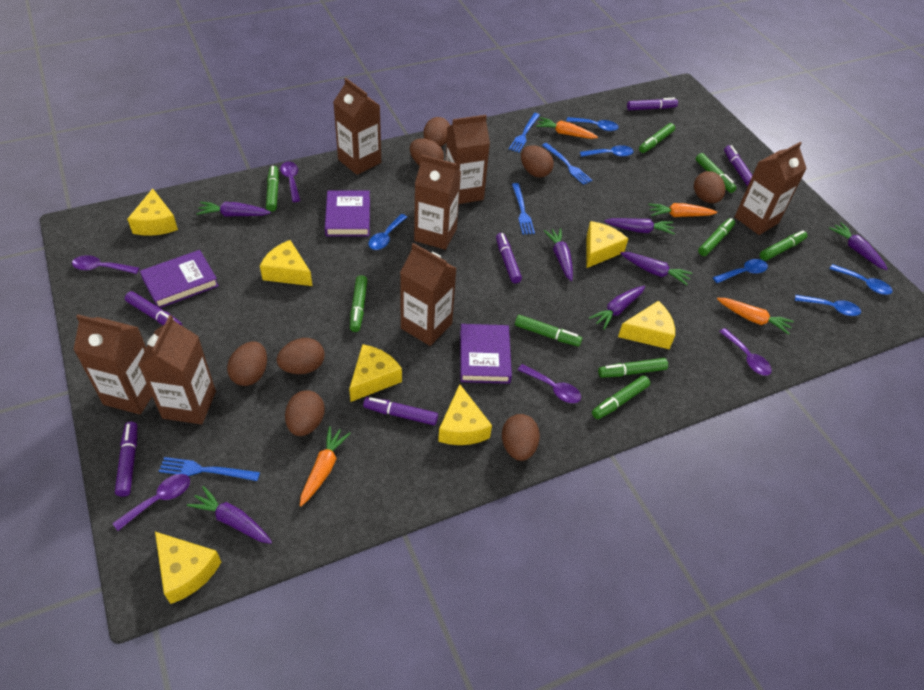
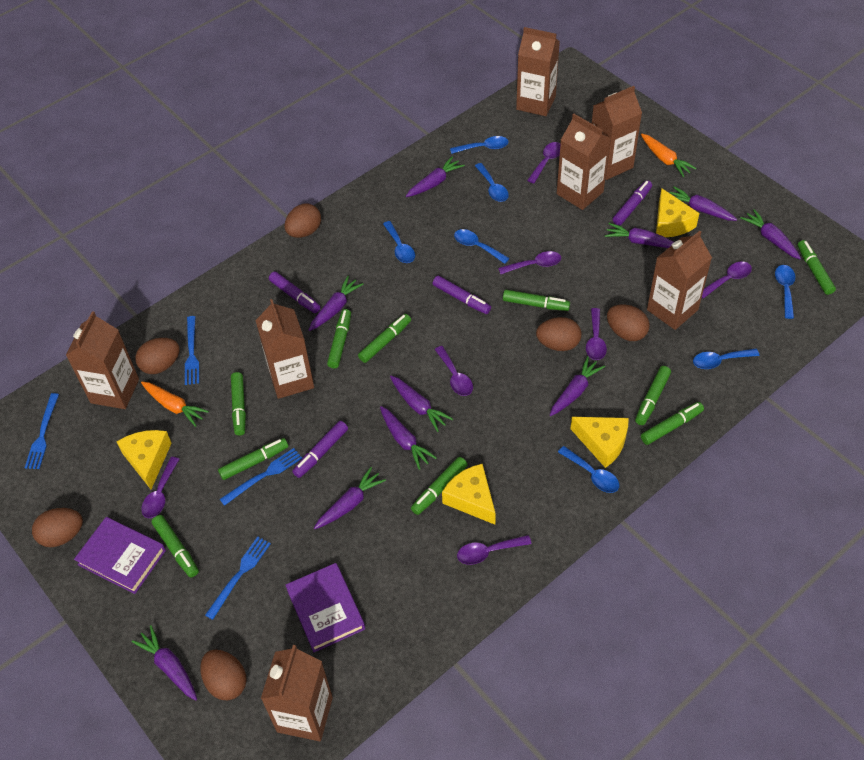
blue spoon: [368,214,407,250] [566,117,619,131] [580,145,633,157] [713,259,768,283] [795,295,861,316] [830,264,892,295] = 6 -> [383,221,415,263] [450,136,509,154] [454,229,510,264] [475,163,509,202] [558,446,619,493] [693,349,759,369] [775,265,795,319] = 7
brown egg: [227,341,267,386] [277,338,325,374] [285,390,325,436] [410,138,444,166] [423,117,450,147] [502,414,540,461] [521,145,554,178] [694,171,725,203] = 8 -> [32,508,83,547] [135,338,180,374] [200,650,247,700] [285,204,321,238] [536,317,581,351] [607,305,650,341] = 6
green marker: [266,166,279,212] [350,275,367,332] [515,315,582,347] [592,375,650,419] [598,358,668,378] [639,123,675,153] [696,153,737,193] [698,218,735,256] [760,230,807,261] = 9 -> [151,515,199,578] [218,438,288,480] [231,372,246,435] [327,309,351,368] [358,314,411,363] [411,457,468,515] [503,290,570,311] [635,366,671,425] [641,402,704,445] [797,240,836,295] = 10
orange carrot: [300,426,351,506] [536,117,598,139] [648,203,717,217] [717,298,794,335] = 4 -> [141,381,209,427] [641,134,697,177] = 2
purple book: [140,250,219,308] [325,190,370,237] [460,324,512,384] = 3 -> [74,517,166,594] [285,563,365,652] = 2
purple carrot: [187,486,272,544] [196,202,271,217] [543,228,573,281] [589,286,645,330] [604,218,675,234] [620,252,692,285] [829,222,888,270] = 7 -> [131,625,197,700] [309,276,363,331] [314,467,386,529] [380,406,437,470] [390,376,453,432] [406,156,465,197] [550,356,605,416] [605,223,674,248] [670,187,737,221] [740,209,801,259] = 10
purple marker: [115,422,137,497] [125,291,182,325] [363,397,438,425] [496,233,522,283] [627,98,678,110] [724,145,753,186] = 6 -> [269,272,320,313] [292,421,348,478] [433,276,491,314] [613,180,652,225] = 4
purple spoon: [72,255,139,274] [112,474,190,531] [280,162,301,202] [518,364,581,403] [719,328,772,376] = 5 -> [141,457,179,518] [435,346,473,396] [457,535,532,565] [498,251,561,274] [527,142,561,183] [586,308,607,360] [702,262,752,299] = 7
yellow cheese: [127,188,178,236] [155,532,221,604] [260,240,312,286] [349,344,402,402] [438,384,492,445] [586,221,628,268] [618,301,675,349] = 7 -> [116,430,172,489] [442,464,496,524] [570,417,629,468] [656,188,700,237] = 4

